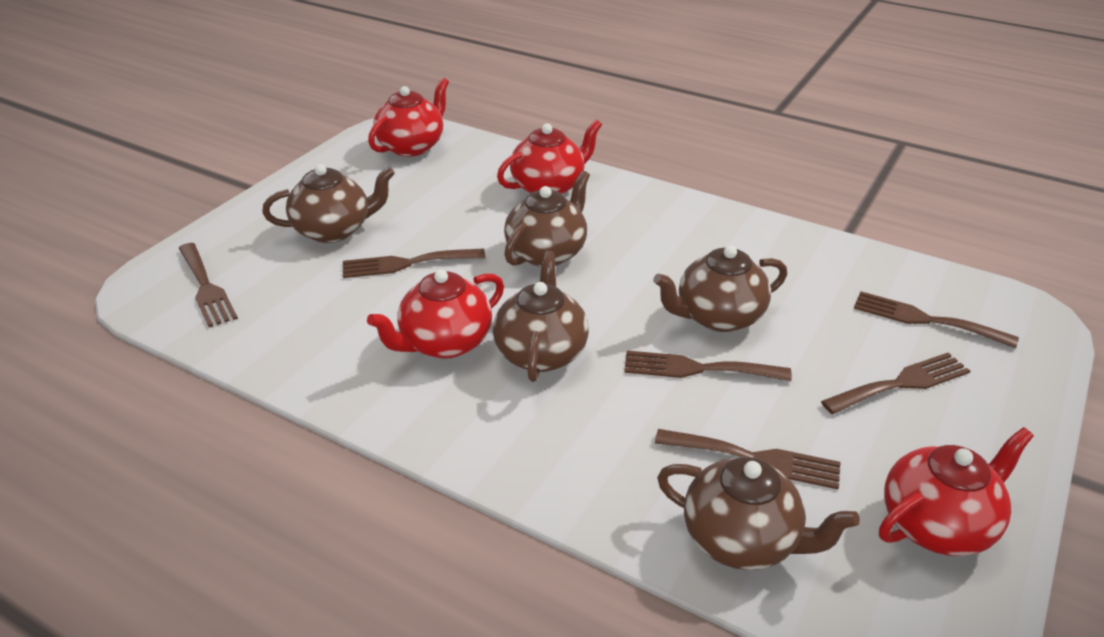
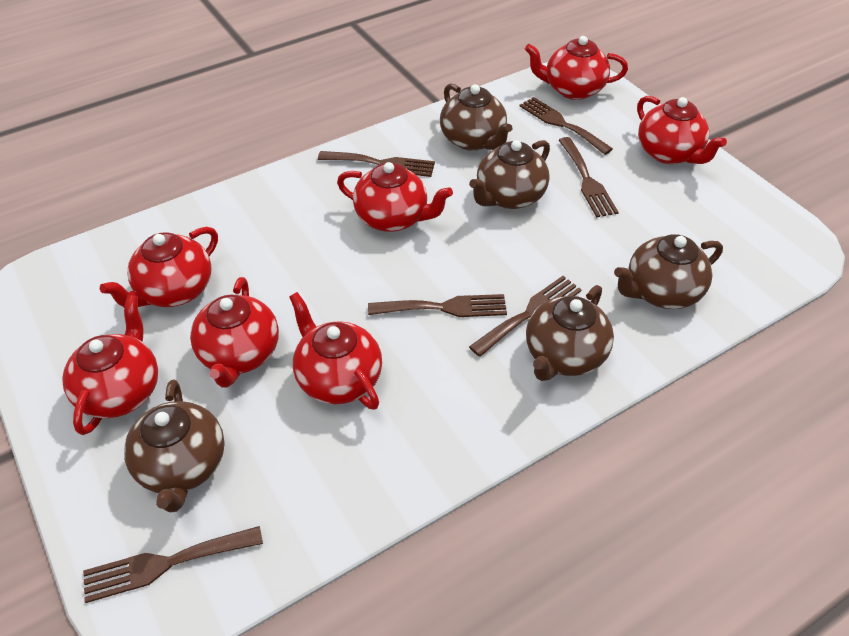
red teapot: [367,269,504,359] [368,78,449,157] [497,119,602,194] [879,427,1034,556] = 4 -> [62,295,158,435] [100,227,218,307] [190,277,279,388] [289,292,382,410] [337,162,453,232] [525,36,628,100] [637,96,727,164] = 7

